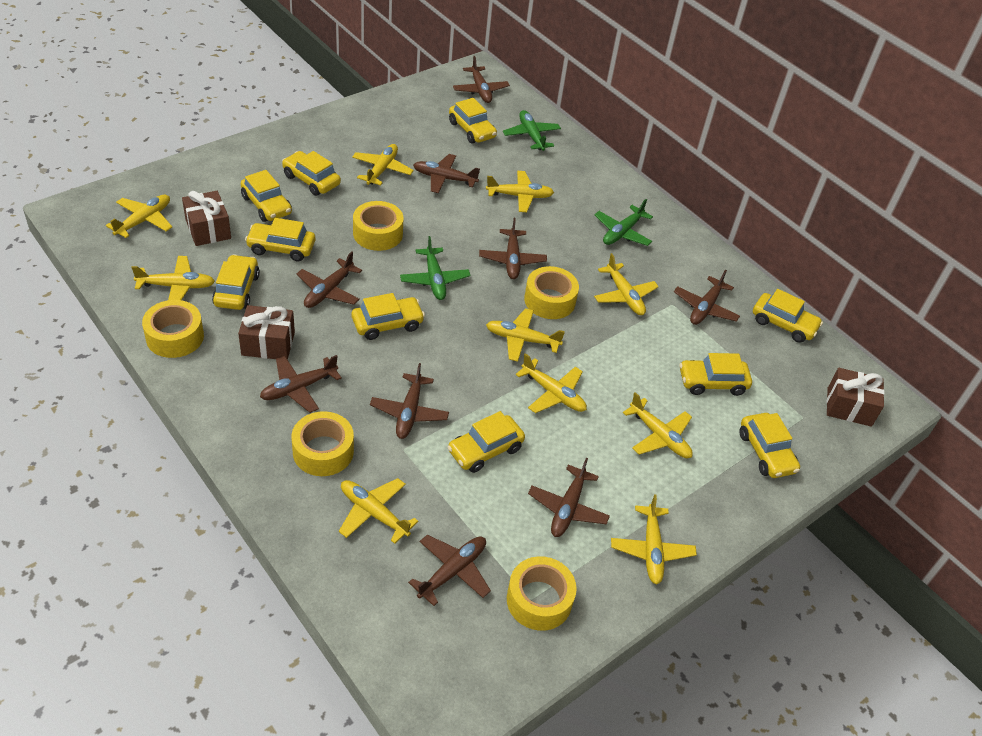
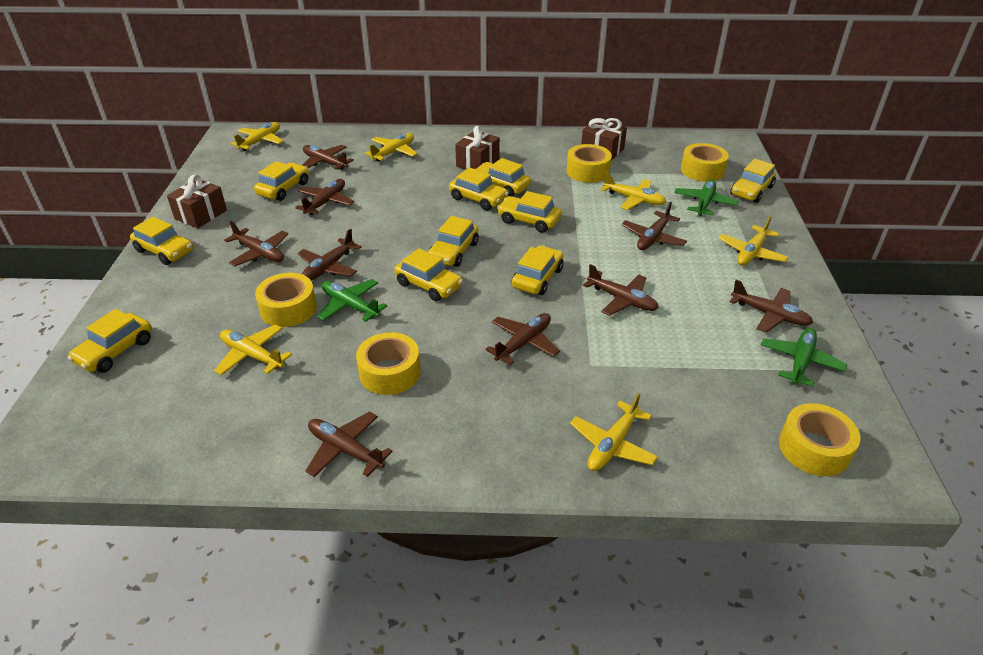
yellow plane: [106,195,172,238] [131,256,215,300] [339,478,418,544] [352,144,414,185] [486,171,554,212] [486,308,565,362] [515,353,587,413] [594,253,659,315] [611,494,697,584] [623,392,693,458] = 10 -> [214,324,292,375] [231,122,284,151] [365,133,418,161] [570,393,658,471] [601,172,666,210] [719,216,788,266] = 6

